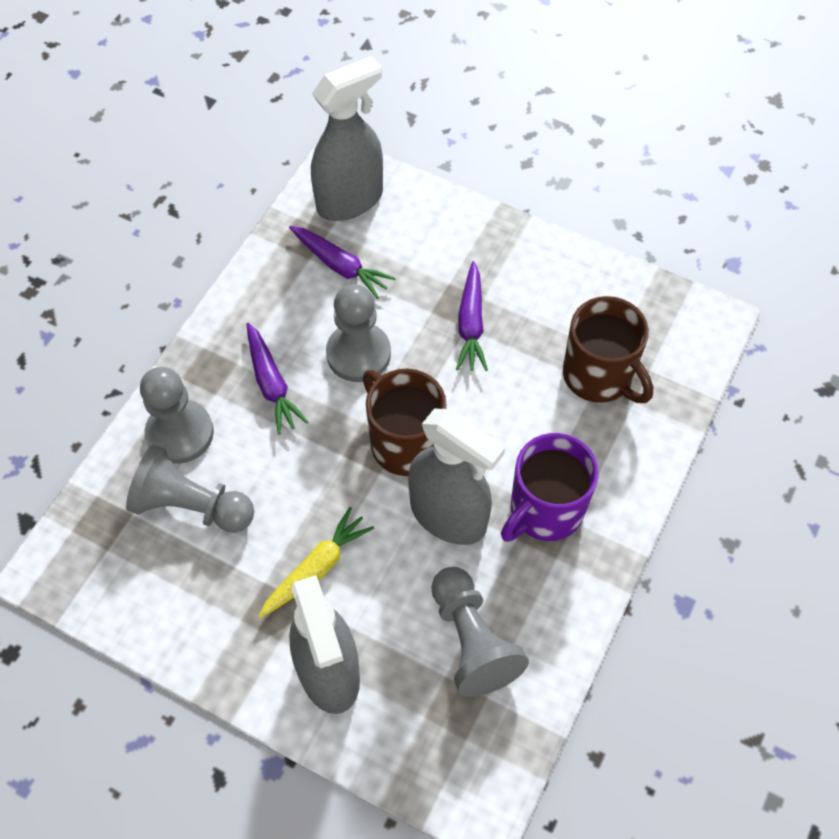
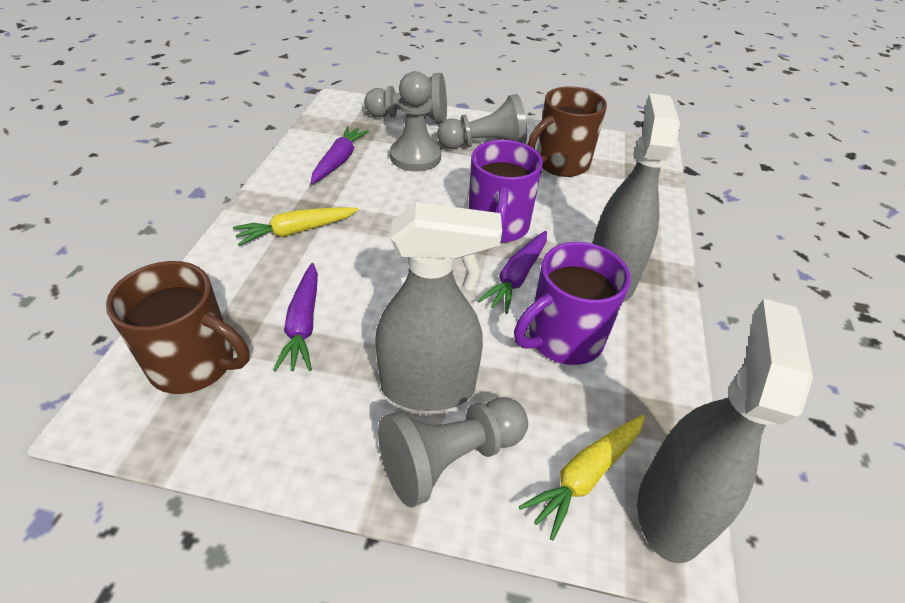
purple mug: [501,433,599,542] = 1 -> [468,140,543,243] [514,242,631,365] = 2
yellow carrot: [258,507,374,619] = 1 -> [233,207,359,246] [519,415,645,540] = 2

